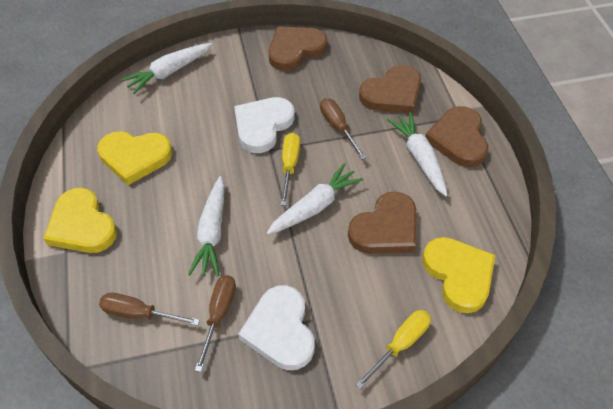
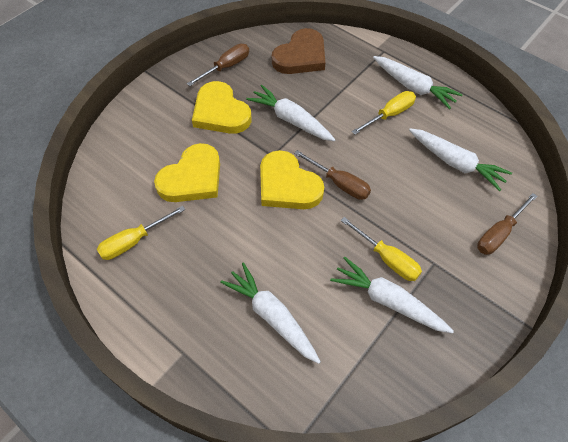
brown heart: [269,26,327,71] [348,192,416,254] [359,65,421,114] [425,106,488,167] = 4 -> [272,28,325,74] = 1
white carrot: [121,43,212,94] [188,176,225,277] [267,163,364,235] [387,112,448,197] = 4 -> [220,262,321,364] [246,85,335,141] [330,257,454,333] [373,56,463,109] [409,128,512,191] = 5
white heart: [234,97,295,153] [238,285,315,370] = 2 -> none = 0
yellow screwdriver: [281,133,300,206] [355,310,431,389] = 2 -> [97,206,185,260] [340,217,422,281] [352,91,416,135] = 3

